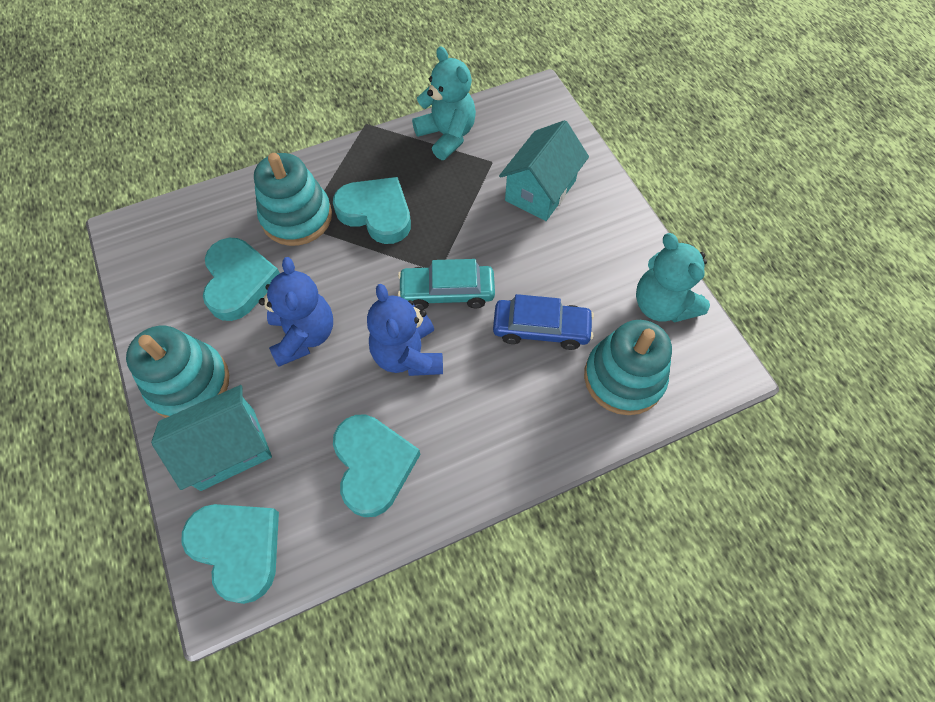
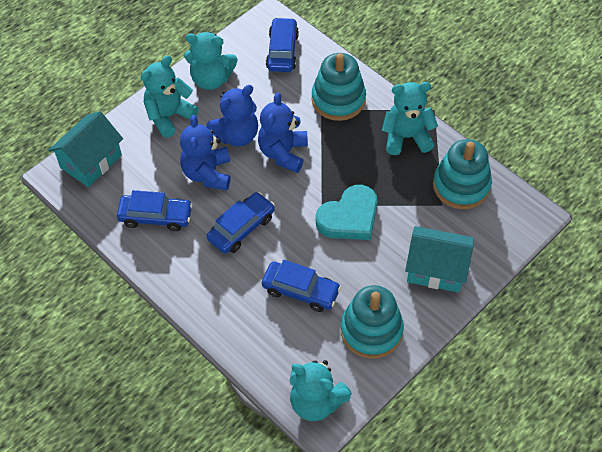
blue car: [493,294,594,350] = 1 -> [117,190,193,231] [207,192,275,254] [262,260,341,312] [266,17,299,72] = 4
blue teddy bear: [259,257,333,367] [367,284,443,376] = 2 -> [180,115,230,190] [207,85,258,147] [258,92,308,173] = 3
turquoise car: [398,259,495,310] = 1 -> none = 0
turquoise heart: [182,504,279,604] [203,238,280,321] [333,177,411,244] [333,414,421,517] = 4 -> [316,185,378,240] = 1
turquoise teddy bear: [412,46,476,160] [636,233,710,323] = 2 -> [141,55,199,138] [184,32,237,90] [290,360,352,421] [382,82,438,155] = 4

